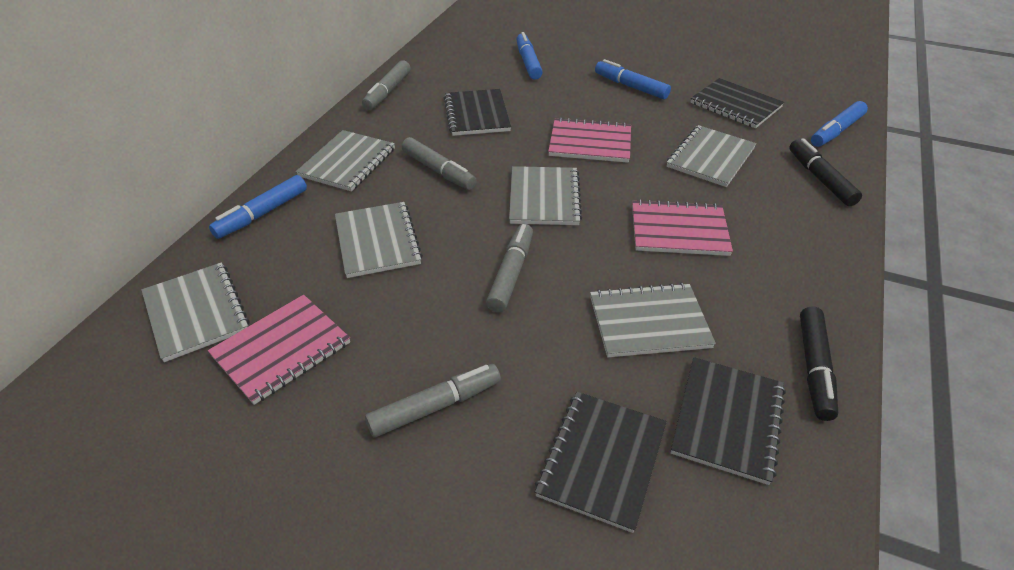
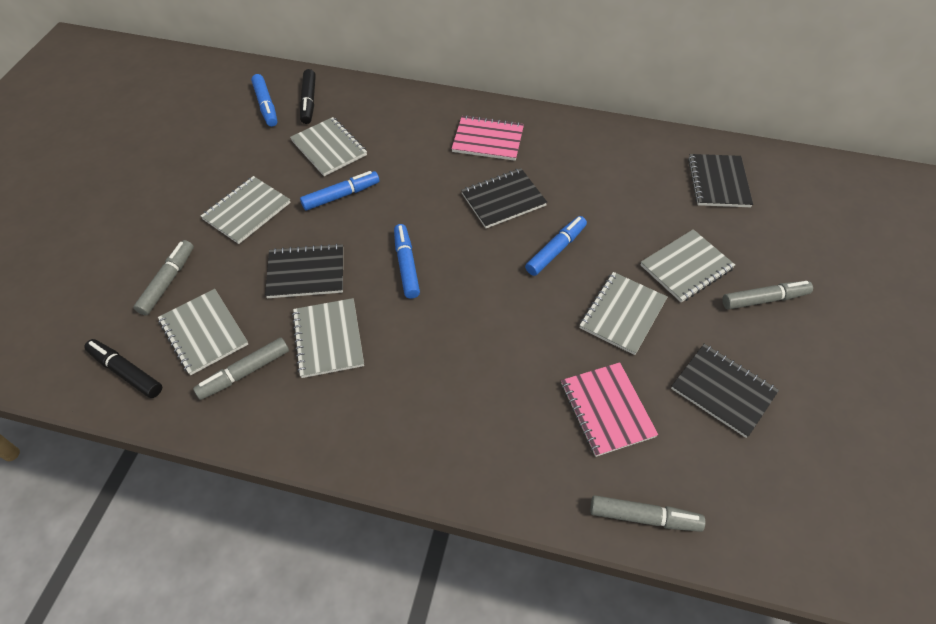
pink notebook: [208,295,350,405] [548,118,631,163] [632,200,733,256] = 3 -> [452,115,524,161] [561,362,658,457] = 2

